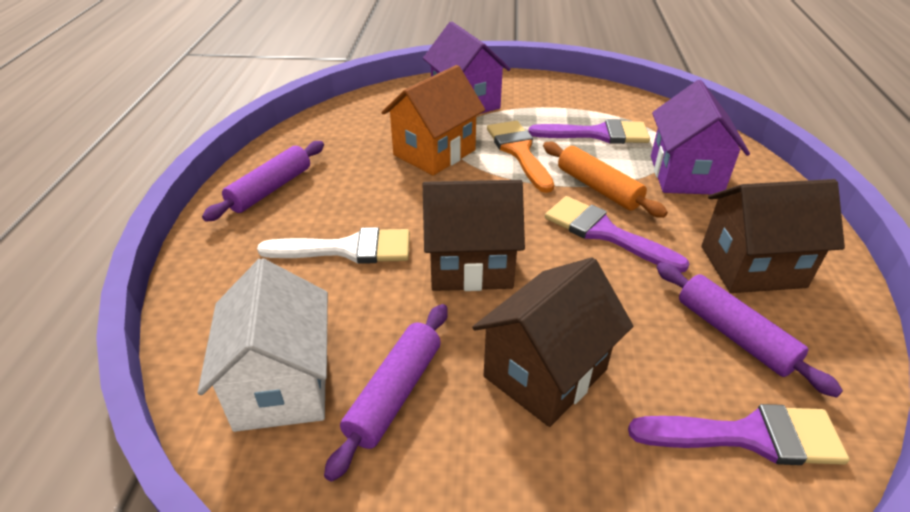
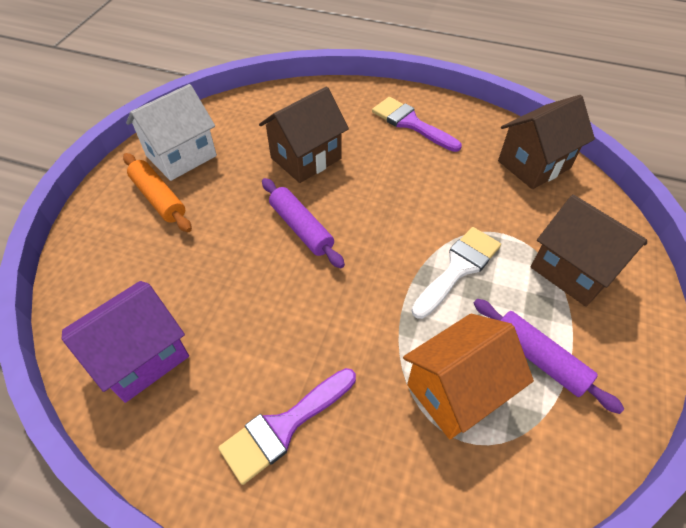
orange brush: [487,121,554,193] = 1 -> none = 0
purple brush: [528,119,650,144] [545,196,689,273] [628,404,850,465] = 3 -> [218,368,356,485] [372,97,462,152] = 2
purple house: [423,21,511,114] [651,80,750,194] = 2 -> [61,281,189,403] = 1
purple rolling pin: [202,141,324,222] [324,304,448,482] [656,262,843,398] = 3 -> [262,178,345,268] [473,299,624,414] = 2

